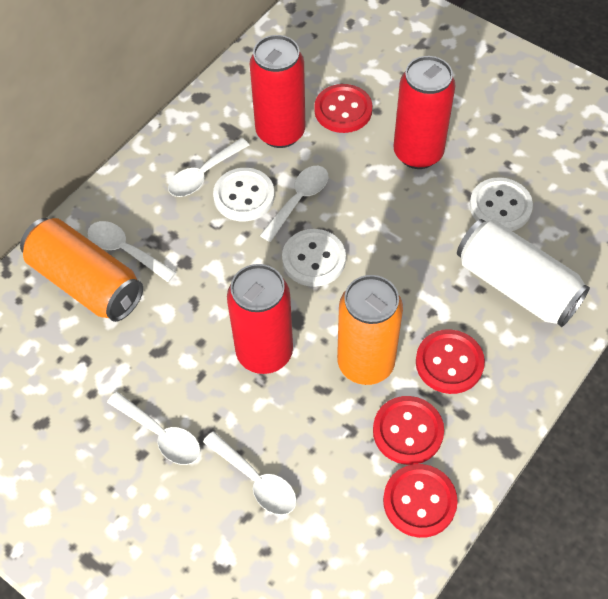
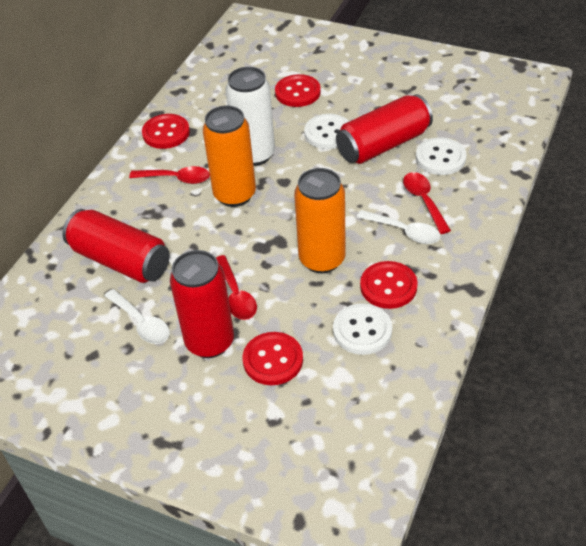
red spoon: none = 0 -> [129,166,210,184] [216,255,257,320] [403,172,451,234] = 3
white spoon: [88,221,176,282] [107,391,201,465] [168,138,249,197] [203,431,297,515] [260,166,328,242] = 5 -> [105,289,170,344] [357,210,441,244] = 2

